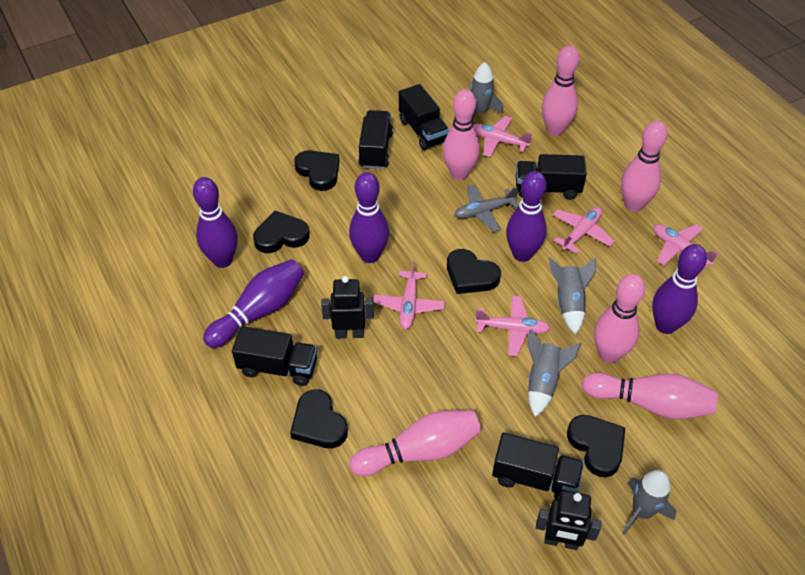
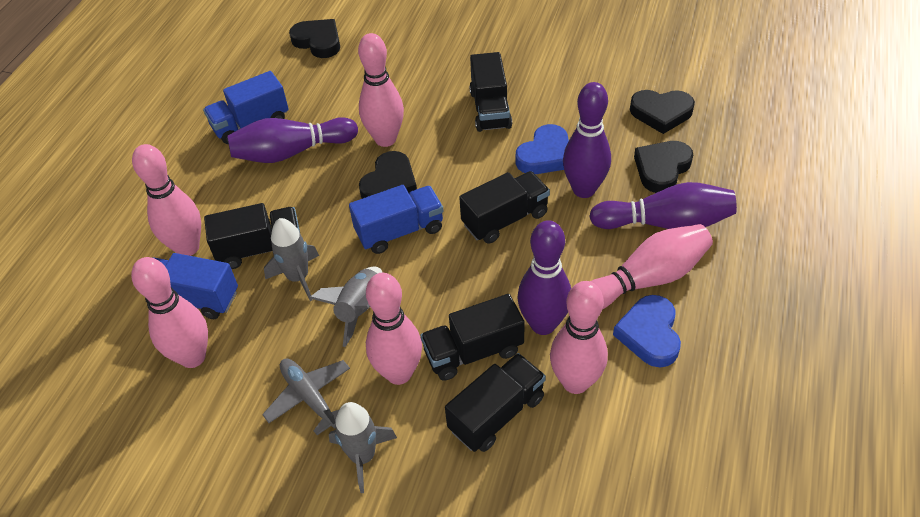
black heart: [253,211,310,253] [290,389,348,448] [294,150,339,191] [447,249,501,294] [567,415,625,477] = 5 -> [289,19,340,58] [359,151,417,199] [630,90,695,134] [634,141,693,193] = 4
black robot: [321,276,374,338] [536,490,601,550] = 2 -> none = 0
blue heart: none = 0 -> [516,124,569,174] [613,295,681,367] = 2
blue truck: none = 0 -> [145,253,238,319] [203,71,289,144] [349,185,444,254] = 3
grey rocket: [471,62,503,121] [528,330,581,417] [549,257,596,335] [622,470,677,535] = 4 -> [264,218,319,301] [310,266,383,347] [329,402,397,493] = 3
pink plane: [373,261,445,329] [473,116,532,157] [475,295,550,356] [553,207,615,254] [654,224,718,268] = 5 -> none = 0
purple bowling pin: [193,177,238,268] [203,259,304,348] [349,172,389,263] [506,171,547,262] [652,244,707,334] = 5 -> [227,117,358,163] [517,220,571,335] [563,82,611,198] [589,182,737,229] = 4

